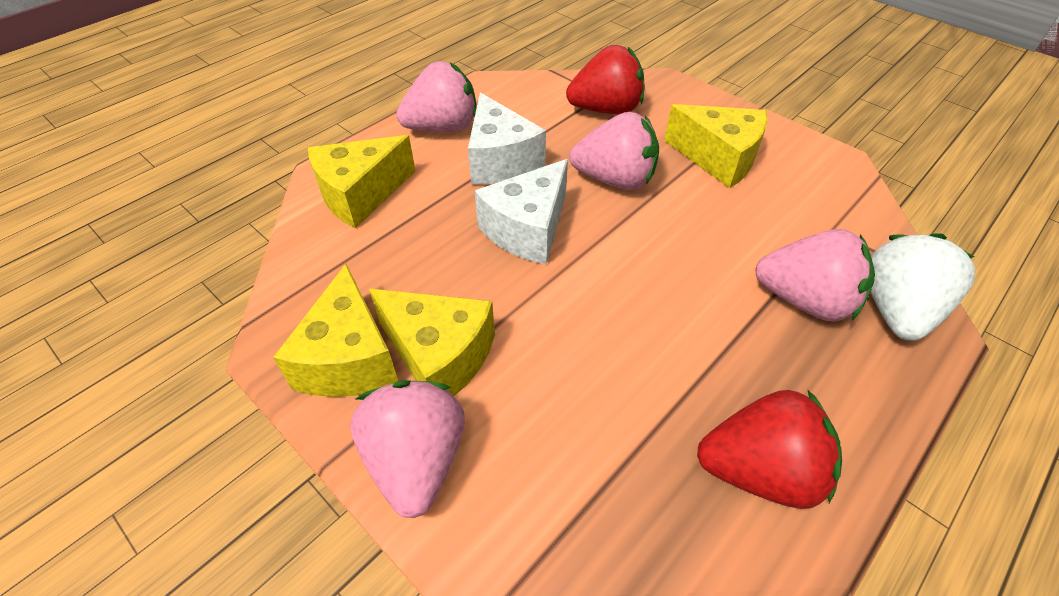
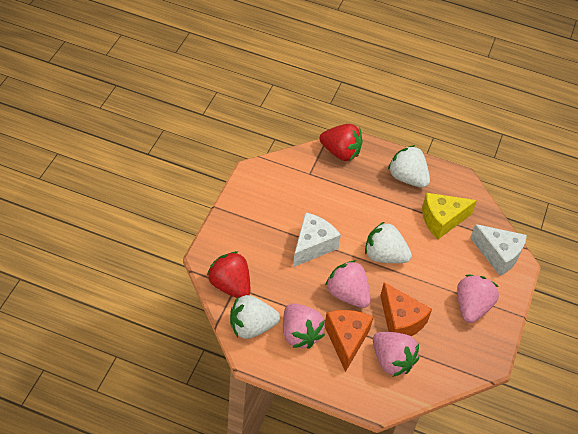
orange cheese: none = 0 -> [325,310,373,372] [380,282,432,336] = 2
white strawberry: [871,233,975,341] = 1 -> [230,295,280,339] [365,222,412,263] [388,145,430,188] = 3
yellow cheese: [273,264,398,397] [308,135,416,228] [369,289,495,396] [664,104,768,188] = 4 -> [422,193,477,239] = 1

